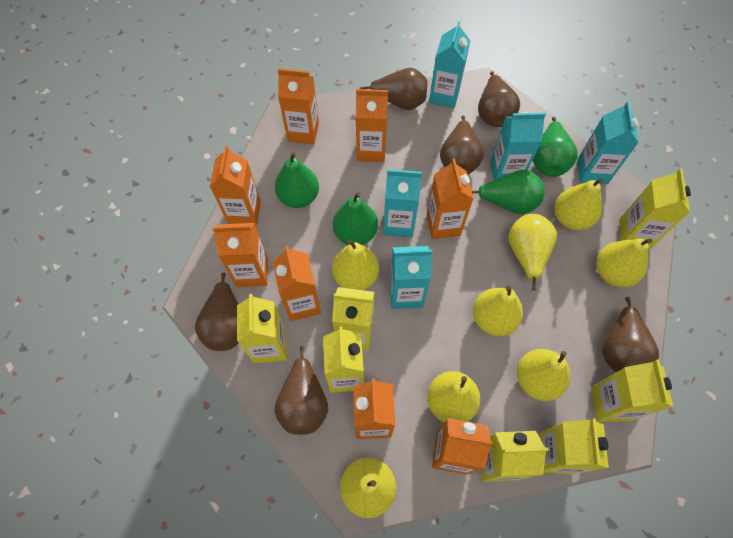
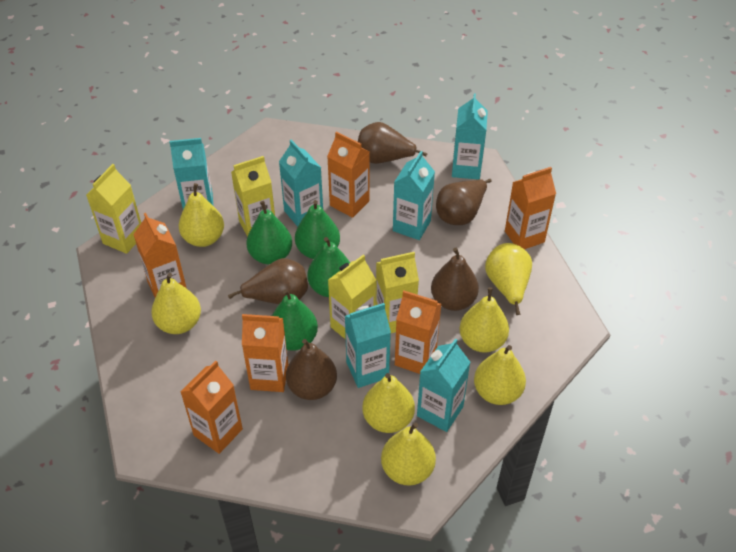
brown pear: [195,272,239,351] [274,346,328,435] [360,68,427,110] [440,116,484,174] [478,71,520,127] [602,297,659,373] = 6 -> [228,258,308,304] [286,339,337,400] [358,122,427,164] [431,248,479,311] [436,179,492,225] = 5
orange carton: [210,145,261,226] [212,223,268,287] [273,246,321,321] [278,68,319,144] [353,379,396,439] [356,89,388,162] [427,159,474,239] [432,418,493,475] = 8 -> [133,213,187,297] [180,360,243,454] [242,314,288,392] [327,131,370,218] [395,290,441,374] [505,167,556,249] = 6
turquoise carton: [383,169,422,237] [390,246,432,309] [429,21,470,108] [491,112,546,180] [577,101,639,184] = 5 -> [169,138,213,209] [279,139,323,227] [345,303,391,388] [393,151,435,240] [417,339,470,432] [452,94,488,179] = 6
yellow carton: [237,294,287,363] [323,326,364,393] [332,287,374,350] [480,431,549,482] [538,418,609,475] [591,360,673,422] [619,168,691,248] = 7 -> [86,164,141,254] [231,156,275,237] [328,255,376,340] [376,252,419,333] = 4
yellow pear: [332,239,379,290] [340,458,396,518] [427,371,481,422] [473,286,523,336] [508,214,557,291] [517,349,571,401] [555,178,603,230] [596,238,652,287] = 8 -> [151,273,201,334] [178,183,224,247] [362,373,415,433] [381,422,436,485] [459,287,509,353] [474,345,526,405] [485,243,532,315] = 7

